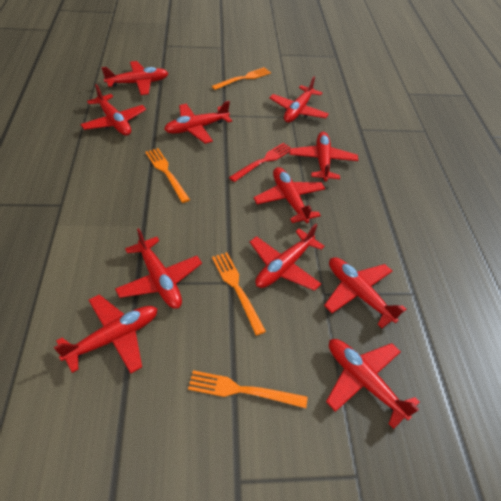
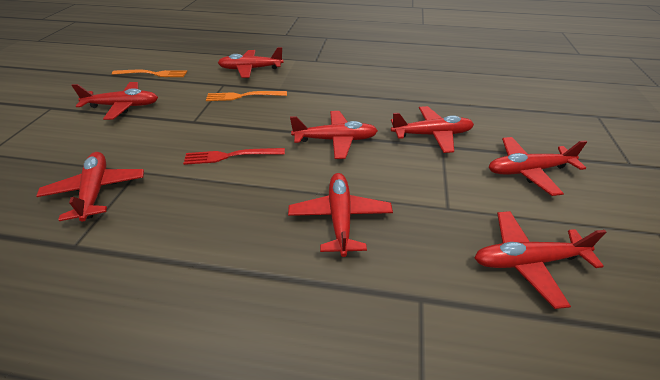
orange fork: [145,148,190,203] [188,370,307,408] [212,67,271,90] [212,252,266,335] = 4 -> [112,70,187,77] [206,91,287,101] = 2
red plane: [54,295,157,374] [80,84,146,136] [101,61,168,95] [115,228,202,309] [164,101,232,144] [250,224,325,291] [253,167,325,223] [269,76,329,122] [290,132,358,181] [324,257,406,328] [326,339,420,429] = 11 -> [36,152,144,222] [72,82,158,120] [218,47,284,78] [288,173,393,257] [290,111,378,159] [391,106,474,153] [475,211,606,309] [489,137,587,196] = 8

